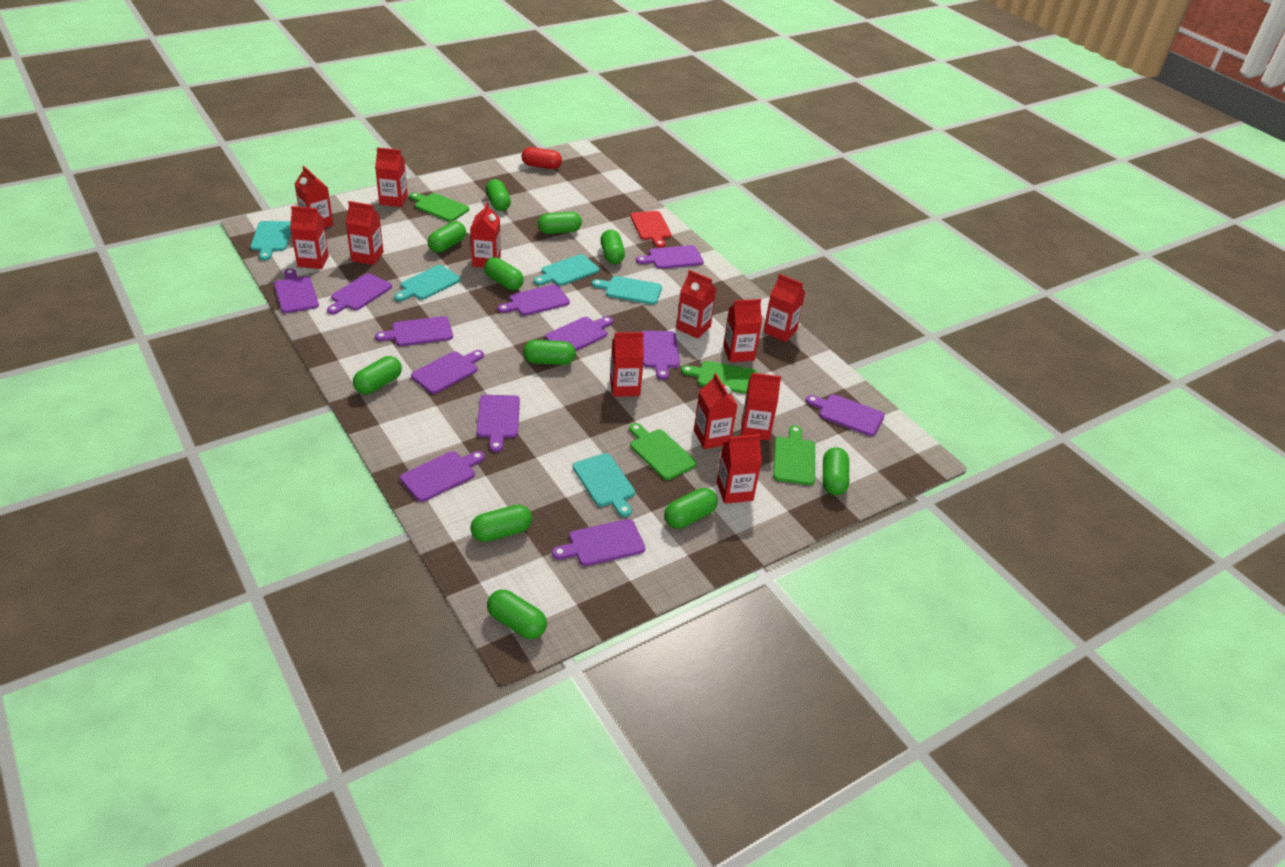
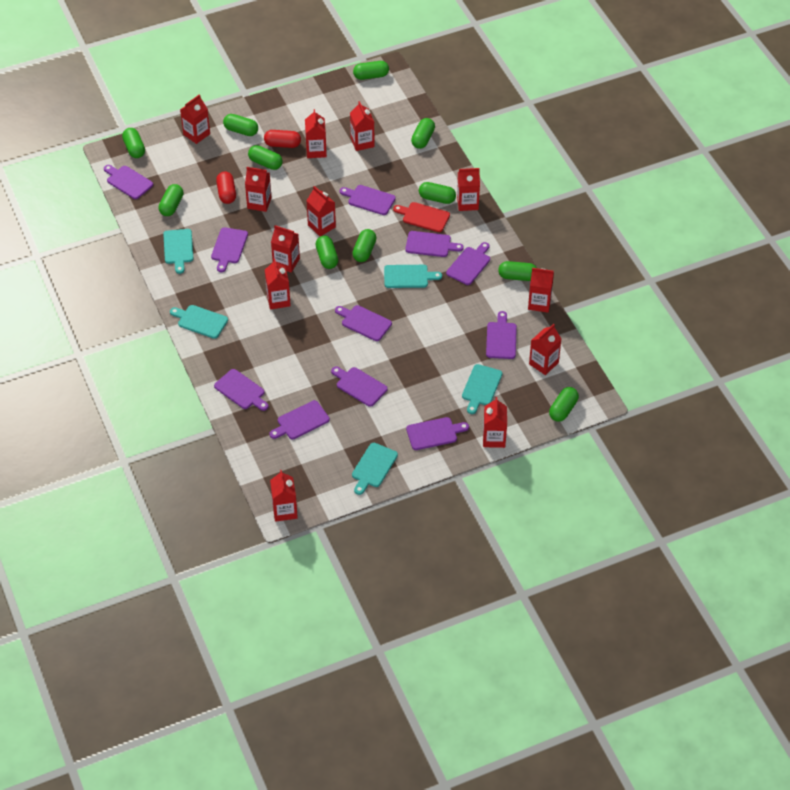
green cutting board: [410,192,469,222] [629,423,697,480] [681,361,758,394] [773,425,815,485] = 4 -> none = 0
purple cutting board: [274,269,319,313] [327,273,392,314] [375,316,453,346] [400,451,485,502] [411,350,484,394] [477,395,520,452] [498,284,570,316] [545,316,613,351] [552,519,645,566] [636,245,704,269] [641,331,680,380] [806,394,885,436] = 12 -> [104,165,153,199] [211,227,248,272] [214,369,269,411] [269,400,330,439] [331,367,388,407] [335,305,392,341] [340,185,396,215] [405,231,464,257] [406,417,469,450] [446,242,490,285] [486,311,517,359] = 11
red capsule: [522,147,562,169] = 1 -> [216,172,236,204] [264,130,301,148] = 2

